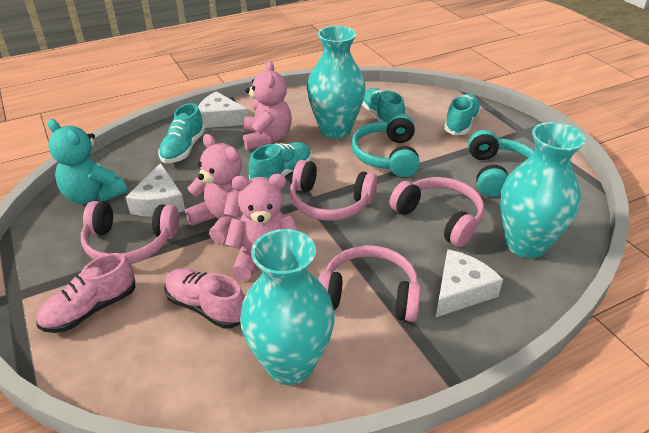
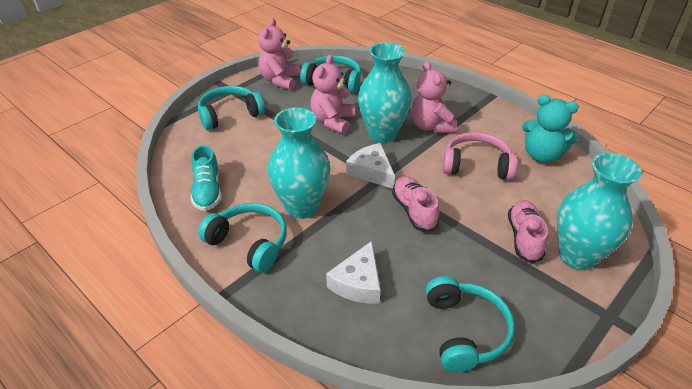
pink headphones: [81,201,179,263] [290,160,377,221] [318,245,421,322] [390,177,484,247] = 4 -> [443,132,517,180] = 1
turquoise headphones: [351,114,420,177] [468,130,535,197] = 2 -> [198,86,265,130] [198,203,287,273] [300,55,361,93] [425,276,515,372] = 4
turquoise shoe: [158,103,205,163] [248,142,311,180] [362,88,405,122] [444,94,481,135] = 4 -> [191,145,222,211] = 1
white cheese: [126,163,185,217] [198,91,249,128] [435,249,503,318] = 3 -> [326,241,381,303] [346,143,395,189] = 2

